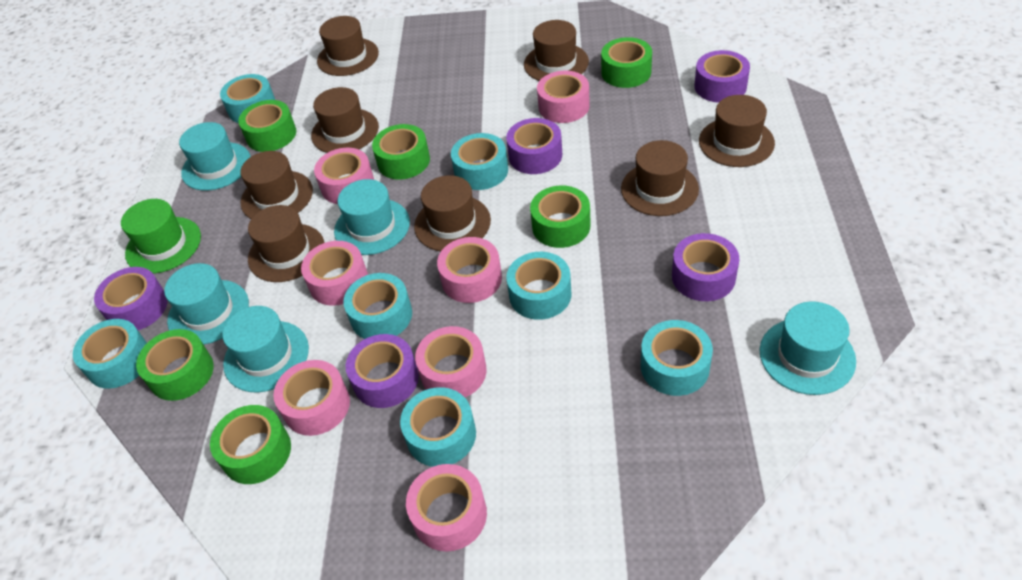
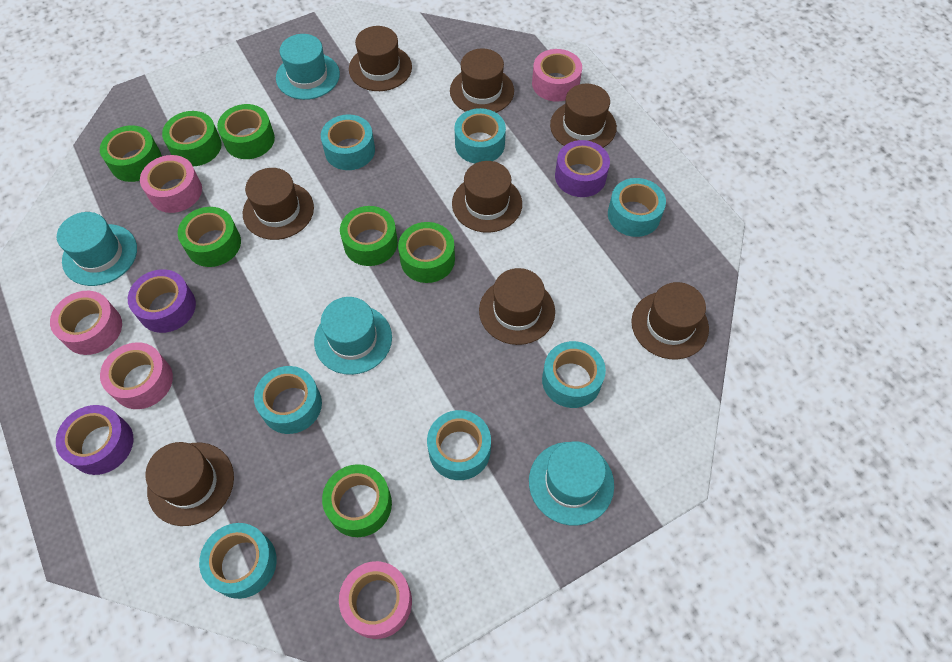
green hat: [121,199,201,274] = 1 -> none = 0
green tape: [136,329,214,401] [210,405,291,484] [238,100,296,152] [372,124,430,180] [530,185,591,248] [601,37,652,88] = 6 -> [100,125,162,182] [162,111,222,166] [178,207,241,267] [217,104,275,159] [322,464,392,537] [340,206,398,266] [398,222,455,283] = 7
pink tape: [273,360,350,436] [301,241,368,306] [314,148,374,204] [406,464,487,552] [415,326,487,397] [437,237,502,303] [537,71,590,123] = 7 -> [50,291,122,355] [100,342,173,409] [140,155,202,213] [339,561,412,639] [532,49,582,102] = 5
purple tape: [94,267,168,330] [346,334,419,408] [506,118,562,174] [672,233,739,301] [694,50,750,103] = 5 -> [56,405,134,475] [128,269,196,333] [555,140,610,197] = 3
turquoise hat: [164,263,249,345] [179,122,251,191] [222,306,309,392] [334,179,410,255] [759,301,856,395] = 5 -> [57,212,137,286] [276,34,340,100] [314,297,392,375] [529,441,614,526] = 4

